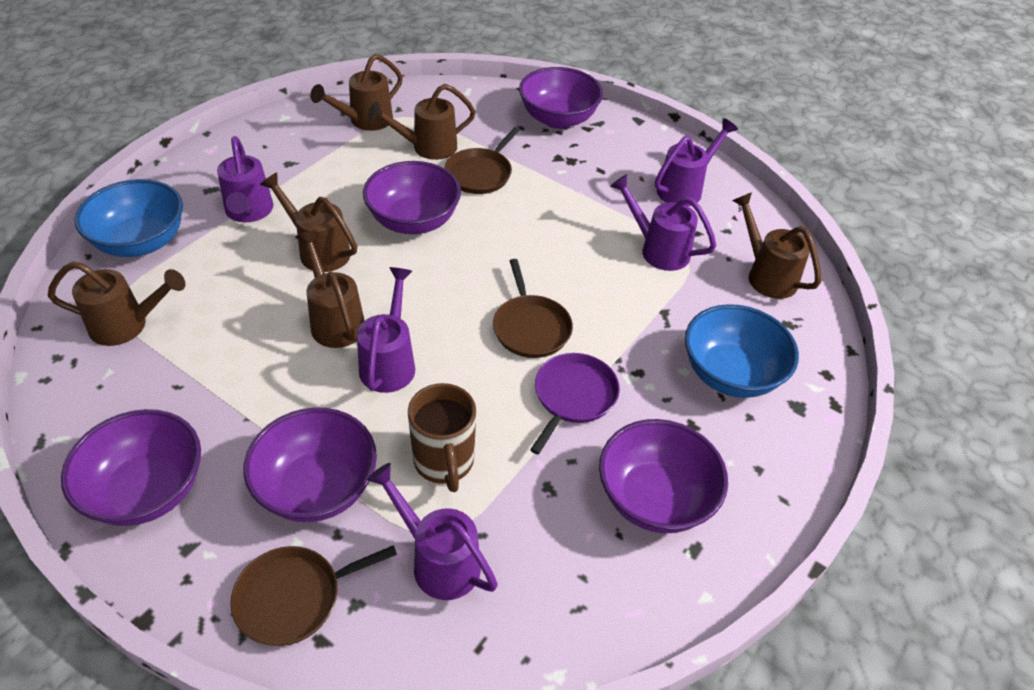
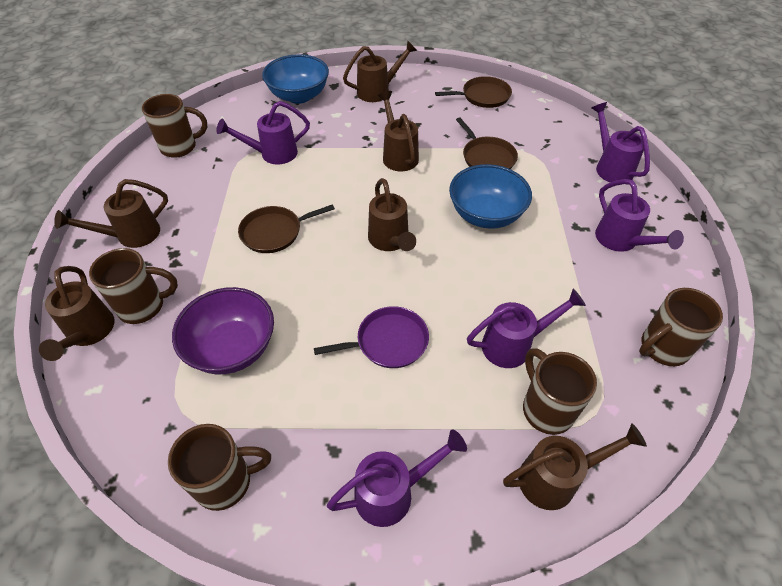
brown mug: [408,383,476,492] = 1 -> [89,248,178,324] [142,94,207,158] [168,424,271,511] [523,348,597,435] [639,288,723,366] = 5
purple bowl: [61,409,201,526] [244,407,377,522] [363,161,461,234] [519,67,603,129] [599,419,728,533] = 5 -> [172,287,274,374] = 1

